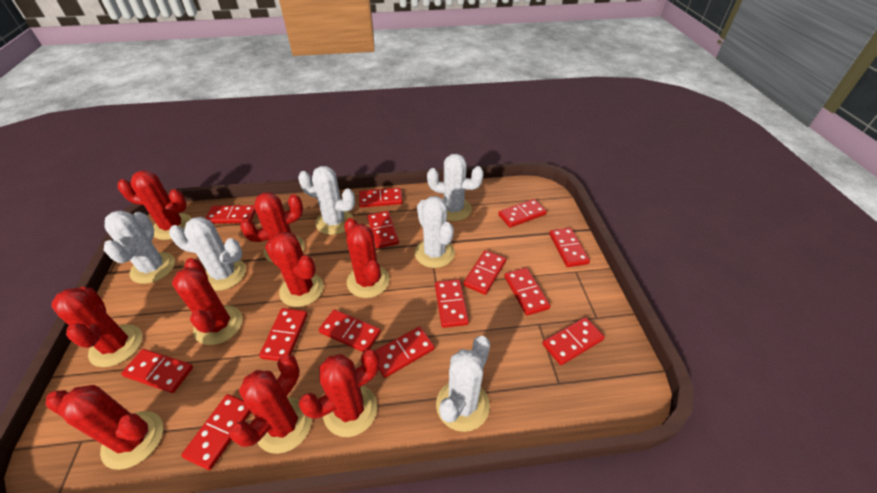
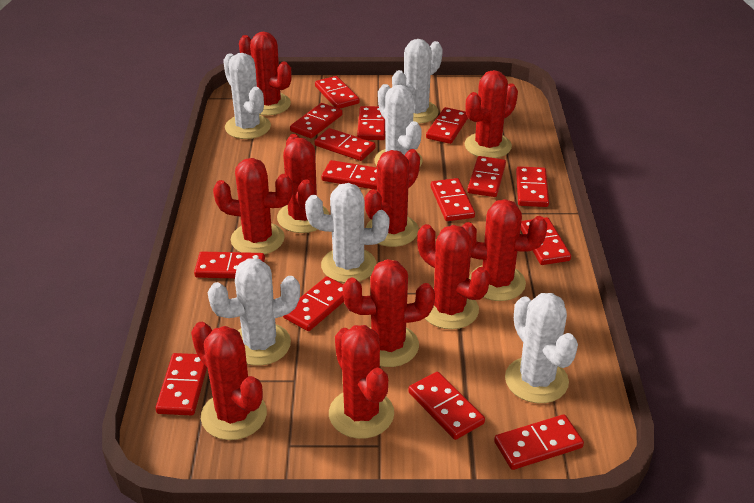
red cactus: [46,385,163,470] [51,287,143,367] [117,170,192,240] [172,258,243,345] [230,354,312,454] [240,192,305,263] [265,232,324,307] [298,350,380,437] [344,218,390,298] = 9 -> [191,322,267,440] [213,158,293,255] [239,32,292,116] [277,134,329,233] [329,325,394,439] [342,259,435,367] [365,149,420,247] [417,224,490,329] [462,199,547,301] [465,70,518,158] = 10
red domino: [121,349,193,393] [181,394,251,470] [205,205,256,223] [259,308,308,361] [319,309,381,352] [359,188,403,208] [367,211,399,248] [375,326,435,378] [435,279,469,328] [463,250,506,295] [498,199,547,228] [504,268,551,315] [543,317,605,365] [549,228,590,267] = 14 -> [155,353,207,415] [194,252,265,279] [283,276,344,331] [290,103,342,138] [314,128,376,161] [315,76,360,109] [321,160,377,190] [357,106,385,140] [408,372,485,440] [426,107,468,144] [431,178,475,221] [467,156,506,197] [494,414,584,470] [516,166,549,207] [520,217,571,265] = 15

